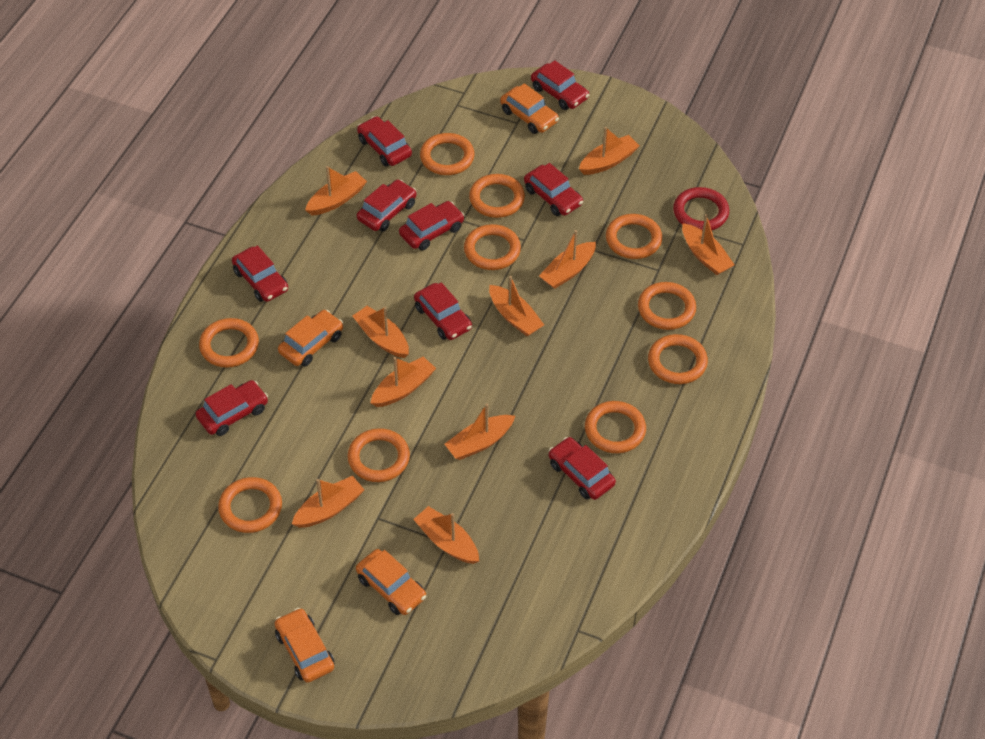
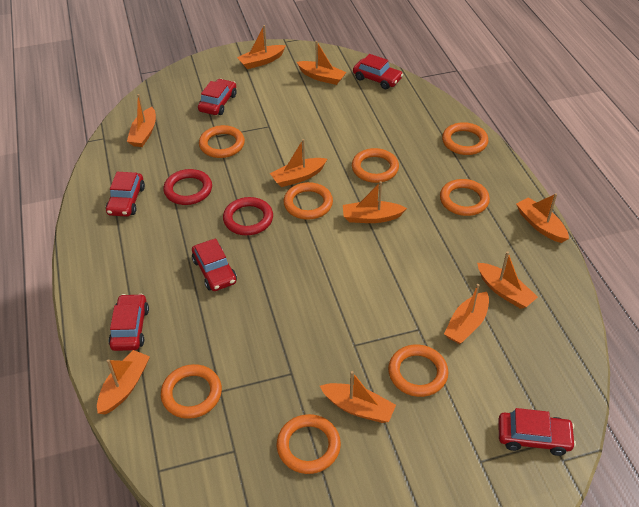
orange car: [274,608,334,683] [278,310,343,366] [356,549,426,615] [500,83,559,134] = 4 -> none = 0
orange ring: [199,318,259,367] [218,477,282,533] [347,428,410,482] [420,133,475,175] [464,224,521,270] [469,174,525,218] [585,401,646,453] [606,214,662,259] [638,282,696,330] [648,334,708,384] = 10 -> [161,364,222,419] [199,125,245,158] [277,414,341,474] [283,182,333,220] [352,148,399,183] [388,345,449,397] [440,179,490,216] [442,122,488,155] = 8
red car: [196,380,268,436] [232,245,288,302] [357,116,412,166] [357,180,416,232] [399,201,464,250] [414,282,472,340] [524,163,583,216] [531,60,589,110] [549,437,616,500] = 9 -> [106,172,145,217] [109,294,149,351] [192,239,237,291] [198,79,237,115] [353,54,403,89] [498,408,576,456] = 6
red ring: [673,187,729,230] = 1 -> [164,169,212,205] [223,197,273,235] = 2

